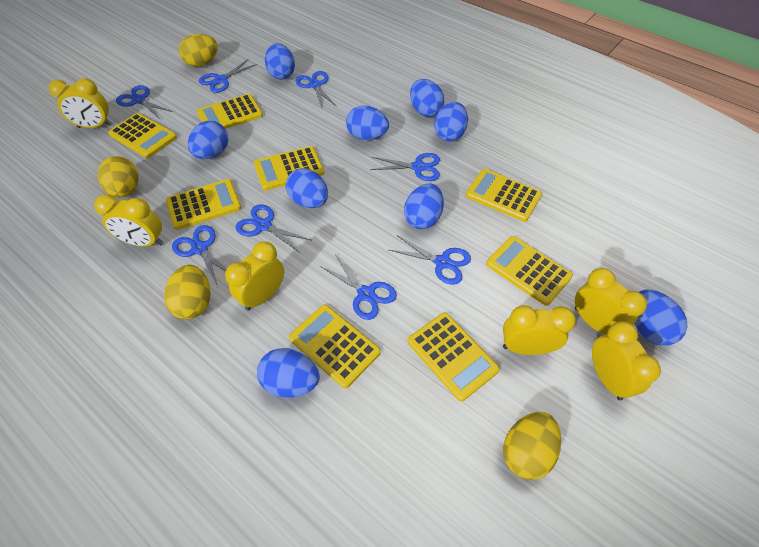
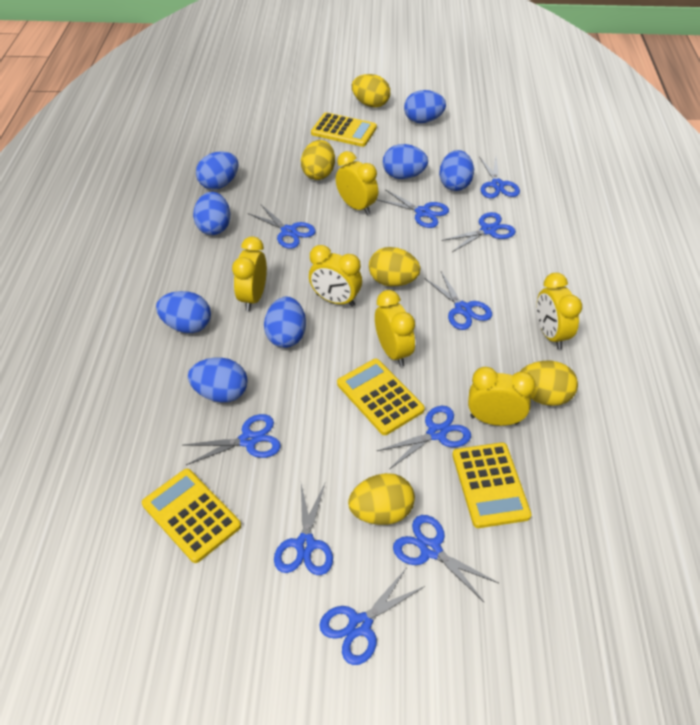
blue egg: [188,121,228,159] [257,348,320,398] [265,43,295,79] [286,168,328,208] [346,105,389,140] [404,184,444,229] [410,79,444,117] [434,102,468,142] [635,290,688,346] = 9 -> [156,291,211,333] [188,358,248,403] [193,192,230,235] [196,151,239,190] [264,297,306,348] [383,144,428,179] [404,90,446,123] [439,150,474,191] = 8
blue scissors: [116,85,173,119] [172,225,227,287] [199,59,257,93] [235,204,311,253] [295,71,337,108] [320,256,397,320] [370,153,440,181] [389,236,471,285] = 8 -> [184,414,281,465] [248,205,316,249] [274,483,333,575] [319,569,425,665] [376,189,449,228] [377,406,471,469] [393,515,498,603] [424,272,492,330] [441,212,516,252] [479,157,520,198] = 10
yellow calculator: [108,113,177,158] [166,179,242,230] [197,94,263,129] [254,146,324,191] [289,304,381,388] [408,313,500,401] [466,169,542,222] [486,236,573,306] = 8 -> [142,469,241,563] [311,112,377,147] [337,359,425,435] [452,442,532,528] = 4
yellow egg: [98,156,139,198] [164,265,210,319] [179,34,218,67] [503,412,561,480] = 4 -> [301,140,335,180] [348,473,415,525] [352,74,390,108] [369,247,420,286] [520,361,578,406] = 5

